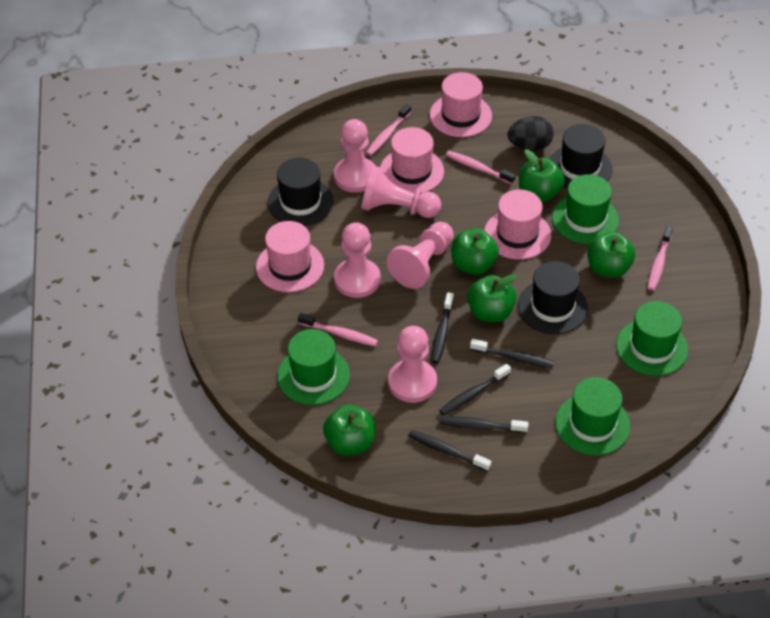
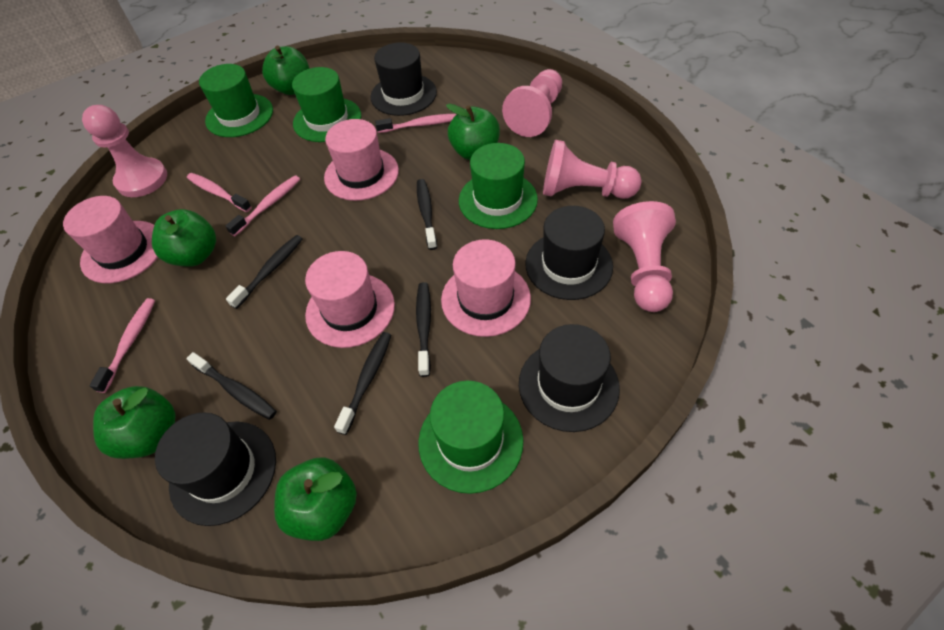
black egg: [508,116,554,151] = 1 -> none = 0
black hat: [268,158,333,226] [518,261,588,334] [550,124,613,189] = 3 -> [155,412,276,526] [370,42,437,116] [519,324,620,432] [525,206,613,300] = 4
pink pawn: [334,119,375,193] [334,222,381,298] [361,166,441,218] [387,222,454,289] [388,326,437,403] = 5 -> [82,105,167,197] [502,69,562,137] [543,140,642,199] [613,201,676,312] = 4

